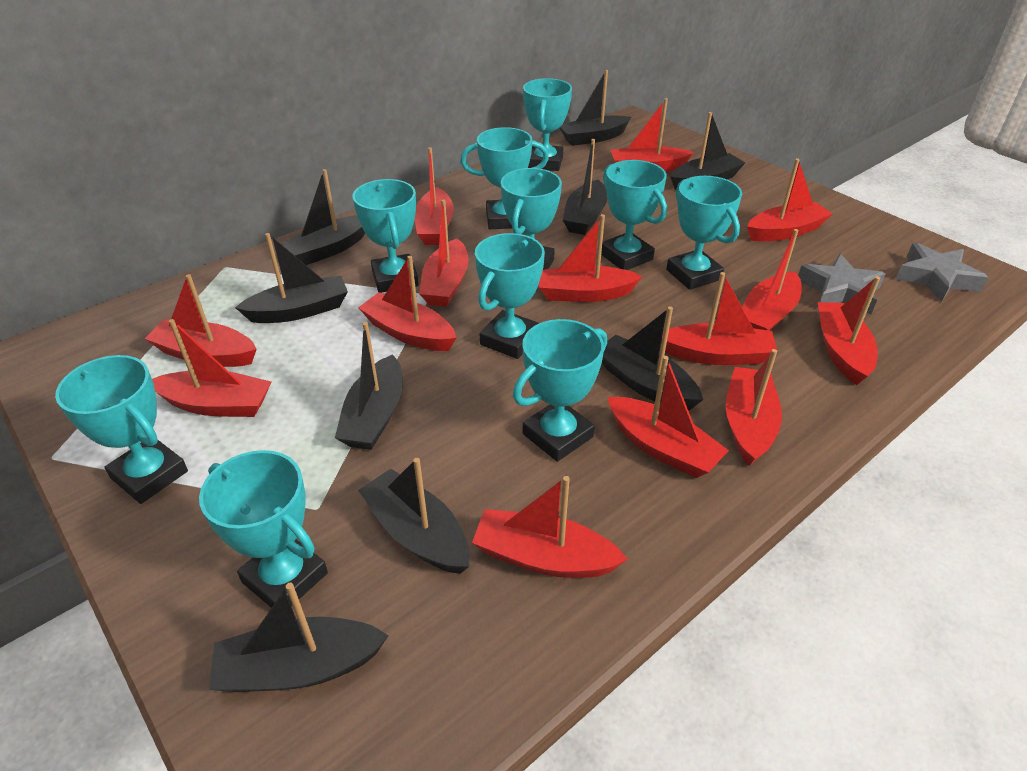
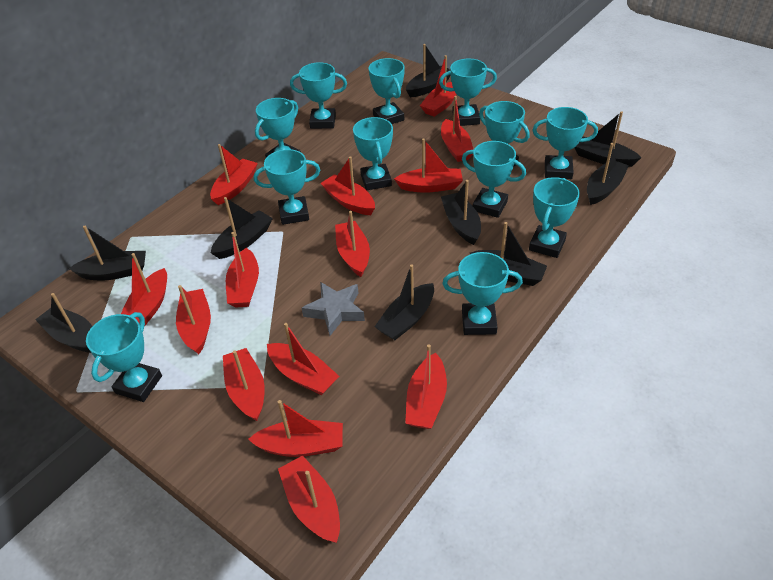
grey star: [798,254,885,314] [896,243,989,302] = 2 -> [302,282,365,336] = 1
turquoise trophy: [55,355,188,504] [199,450,328,608] [353,179,419,293] [460,127,549,229] [475,233,545,359] [501,168,562,270] [513,319,607,462] [523,78,572,171] [601,160,667,270] [666,176,742,290] = 10 -> [86,312,162,402] [254,149,320,225] [255,98,301,158] [290,62,347,129] [353,117,393,190] [369,58,405,124] [439,59,497,126] [442,252,523,335] [462,141,526,218] [479,101,530,166] [529,177,580,258] [532,107,598,179] = 12

